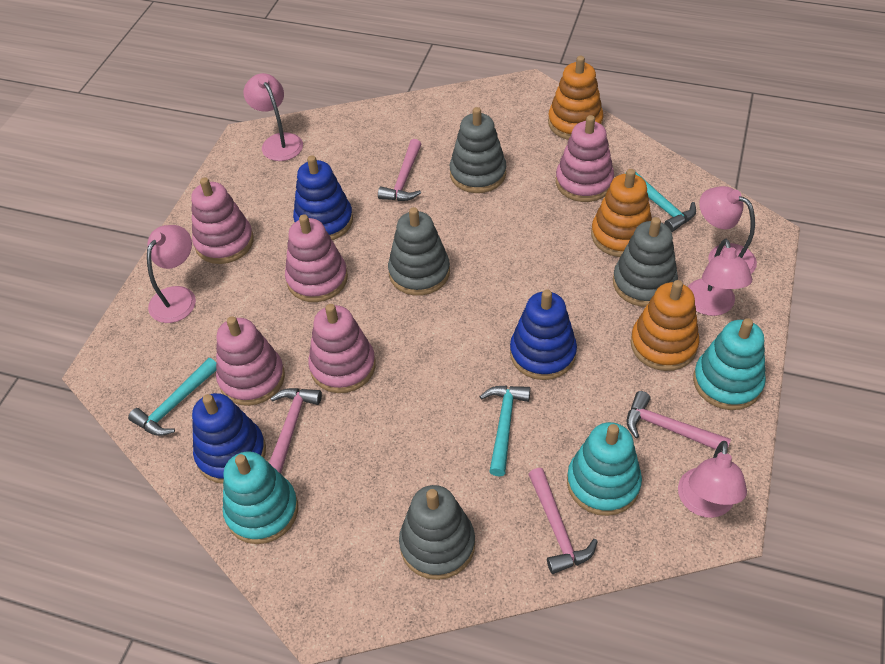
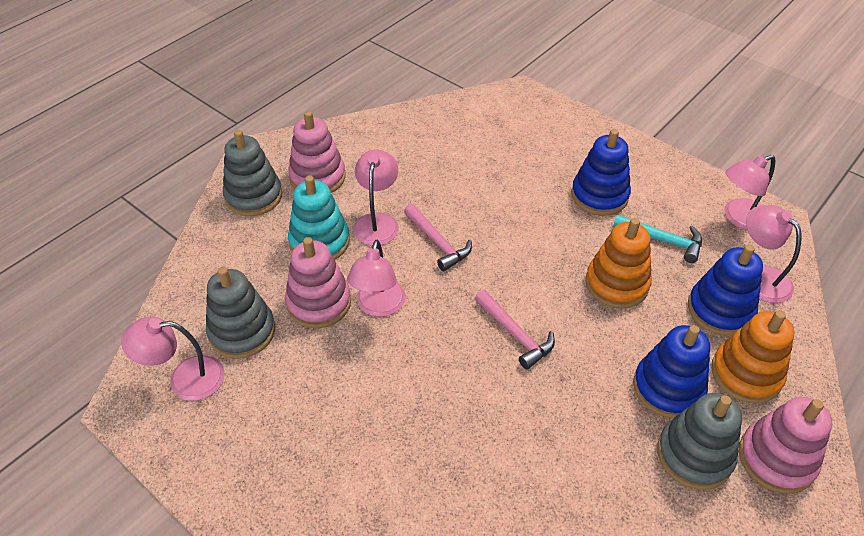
grey stacking toy: [388,207,450,296] [399,485,475,580] [450,107,506,193] [613,217,678,307] = 4 -> [206,267,275,359] [223,130,282,216] [657,393,742,490] = 3
orange stacking toy: [548,56,603,140] [591,169,652,257] [630,280,699,371] = 3 -> [586,218,652,308] [711,310,795,403] = 2
pink hammer: [269,388,322,474] [378,139,421,201] [528,468,598,574] [627,391,731,452] = 4 -> [404,204,472,271] [475,290,555,370] = 2
pink stacking toy: [191,177,254,264] [216,316,285,406] [285,214,348,302] [308,304,376,393] [556,115,614,202] = 5 -> [285,237,351,328] [288,111,346,193] [739,397,832,494] = 3
turquoise hammer: [128,358,217,436] [480,386,531,477] [635,171,696,232] = 3 -> [613,214,702,263] = 1
turquoise stacking toy: [223,452,298,544] [567,422,642,516] [693,318,766,410] = 3 -> [288,175,350,259] = 1

